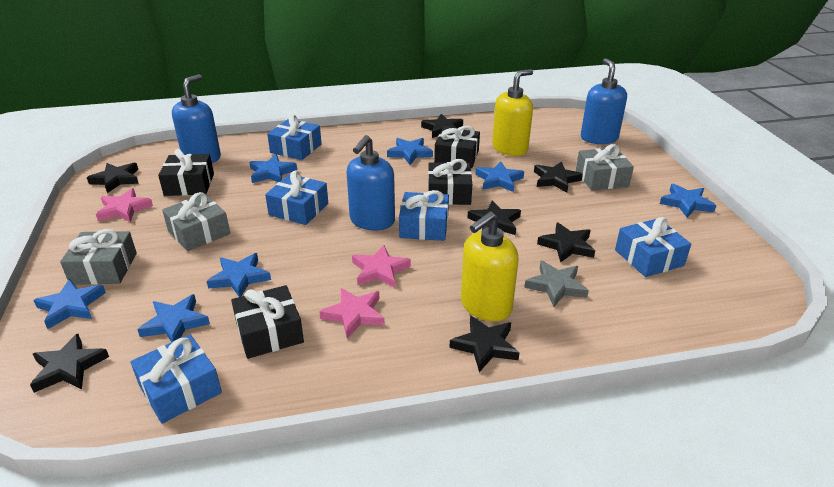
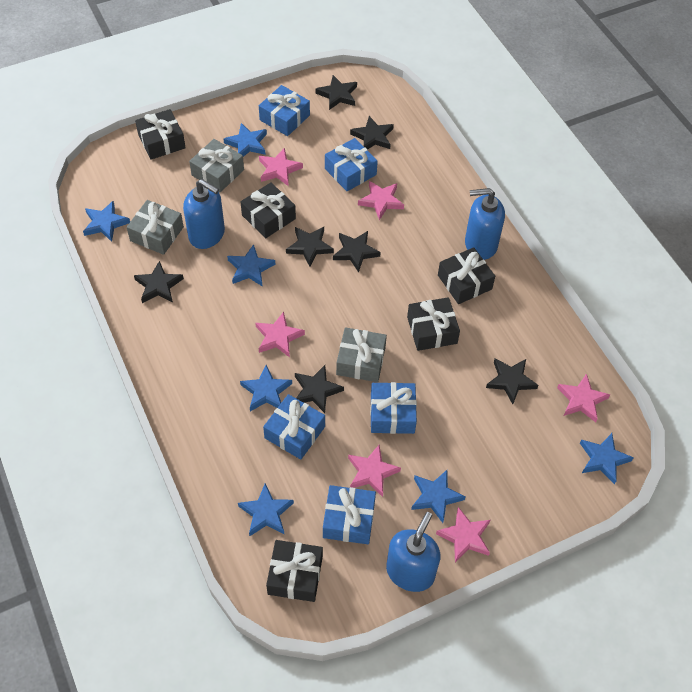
black gift: [158,149,214,196] [231,285,304,359] [428,159,472,205] [434,126,480,168] = 4 -> [135,109,186,160] [241,182,296,238] [266,540,323,602] [407,297,460,351] [438,247,495,304] = 5
grey star: [524,261,589,307] = 1 -> none = 0
pink star: [96,188,153,223] [319,288,385,338] [352,245,411,288] = 3 -> [255,312,305,358] [259,148,303,186] [348,445,401,497] [358,181,404,220] [436,507,490,562] [557,374,611,422] = 6
yellow soap dispenser: [461,211,519,321] [492,69,533,156] = 2 -> none = 0

